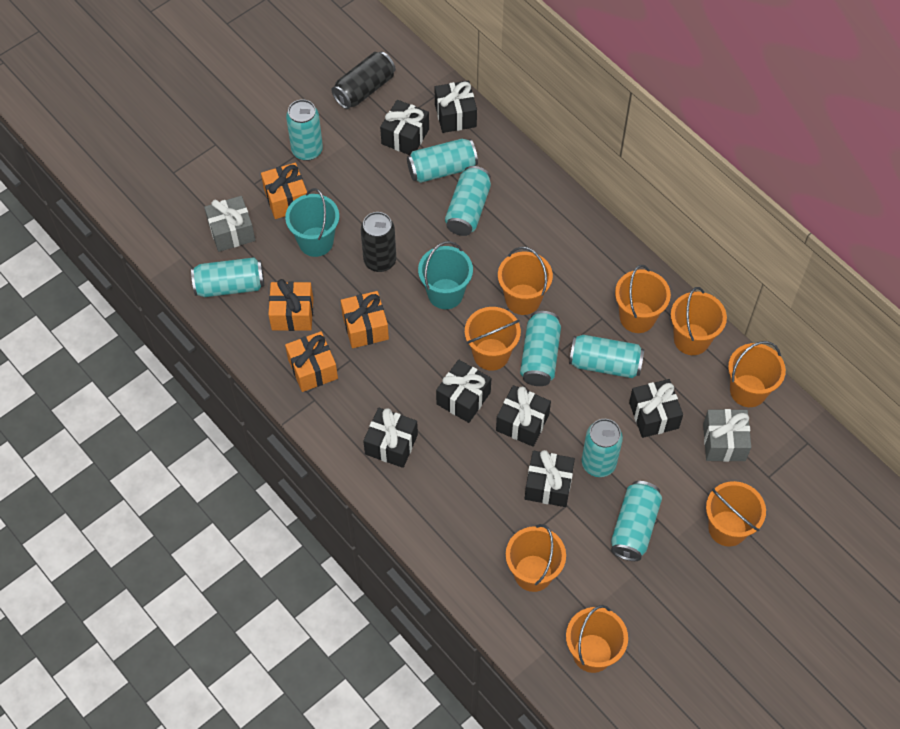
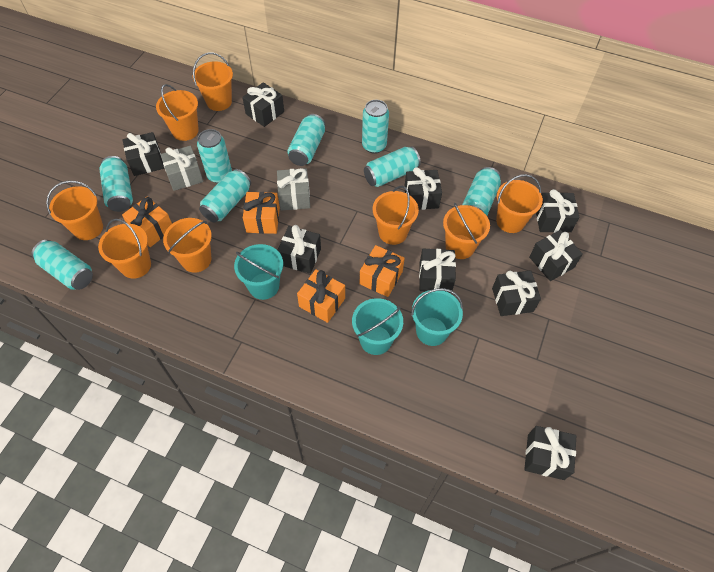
black can: [331,52,395,109] [361,212,396,272] = 2 -> none = 0
black gift: [363,408,418,468] [380,100,429,155] [435,80,477,133] [436,359,491,423] [496,385,551,447] [525,450,575,507] [629,379,683,438] = 7 -> [122,132,164,176] [242,82,284,127] [278,225,321,274] [404,167,442,210] [419,249,456,293] [492,270,541,316] [524,426,576,480] [529,230,583,281] [536,189,579,233] = 9
turquoise bucket: [285,188,339,257] [418,241,473,309] = 2 -> [234,244,283,300] [352,298,403,355] [411,288,463,346] = 3

